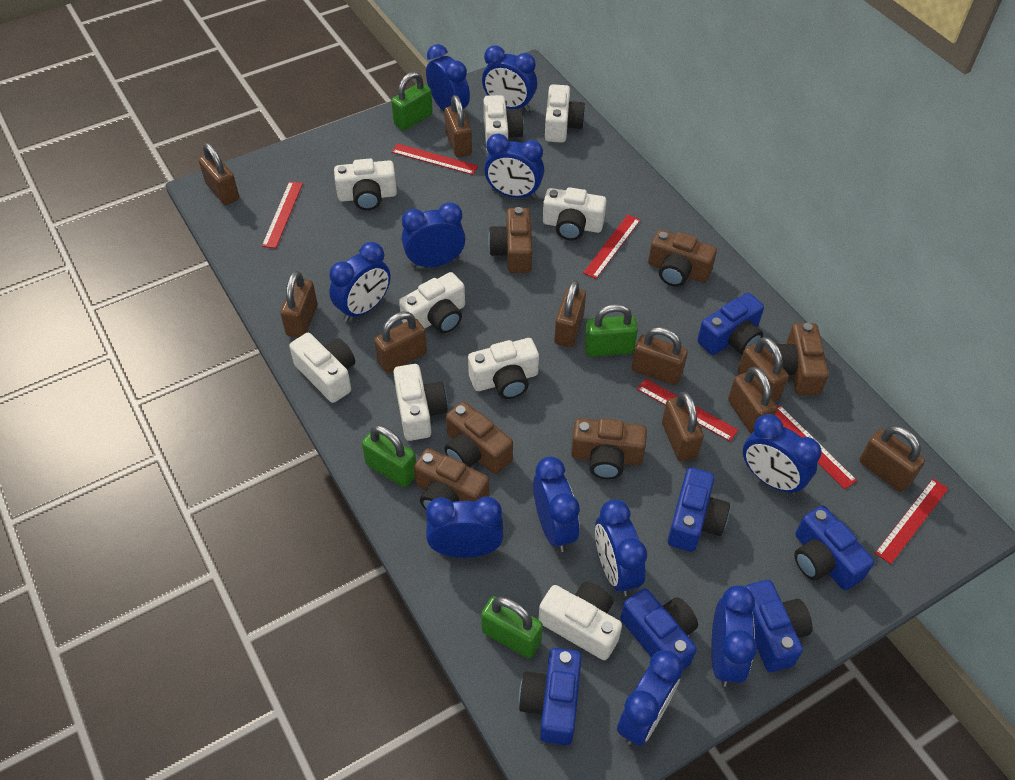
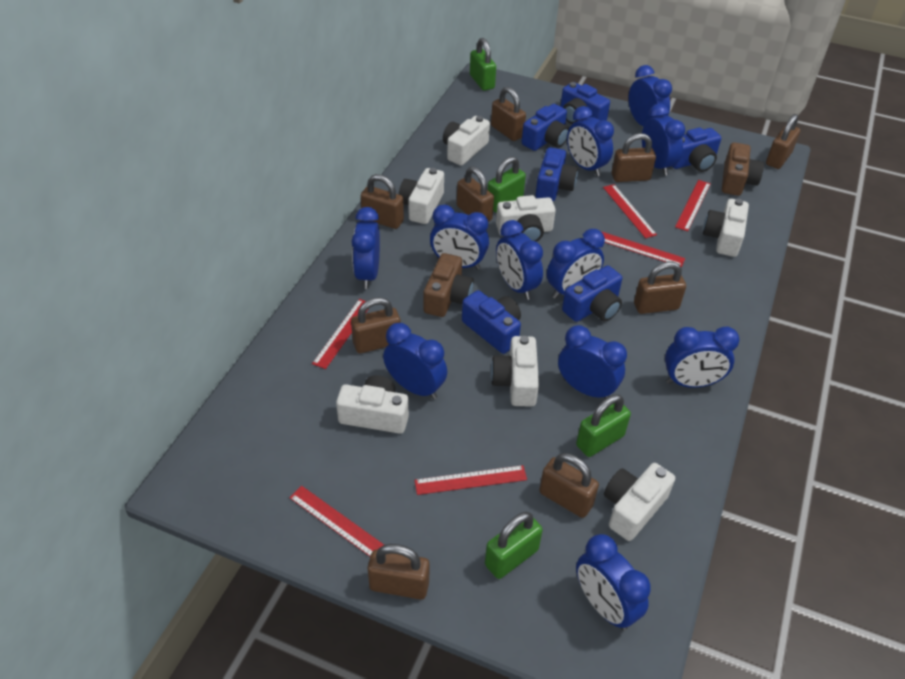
brown camera: [414,448,489,509] [444,401,513,474] [488,207,532,273] [571,418,647,479] [648,229,717,287] [772,323,829,396] = 6 -> [423,253,474,317] [722,142,764,196] = 2
brown padlock: [198,143,239,205] [280,271,318,338] [374,312,427,373] [444,95,472,157] [554,280,586,347] [632,327,688,385] [662,392,704,461] [728,367,777,434] [738,337,789,402] [859,426,925,492] = 10 -> [351,297,401,353] [361,174,404,229] [368,544,429,600] [457,167,494,222] [491,87,526,141] [539,453,599,518] [612,133,656,182] [634,261,686,314] [766,114,800,169] = 9
white camera: [289,333,355,403] [334,159,397,210] [393,364,447,441] [399,272,465,334] [468,338,539,399] [484,95,524,153] [538,582,622,660] [543,187,607,240] [545,84,585,143] = 9 -> [336,375,409,434] [399,168,444,224] [443,116,490,166] [491,336,539,407] [496,195,556,242] [604,463,675,541] [703,199,749,257] = 7

